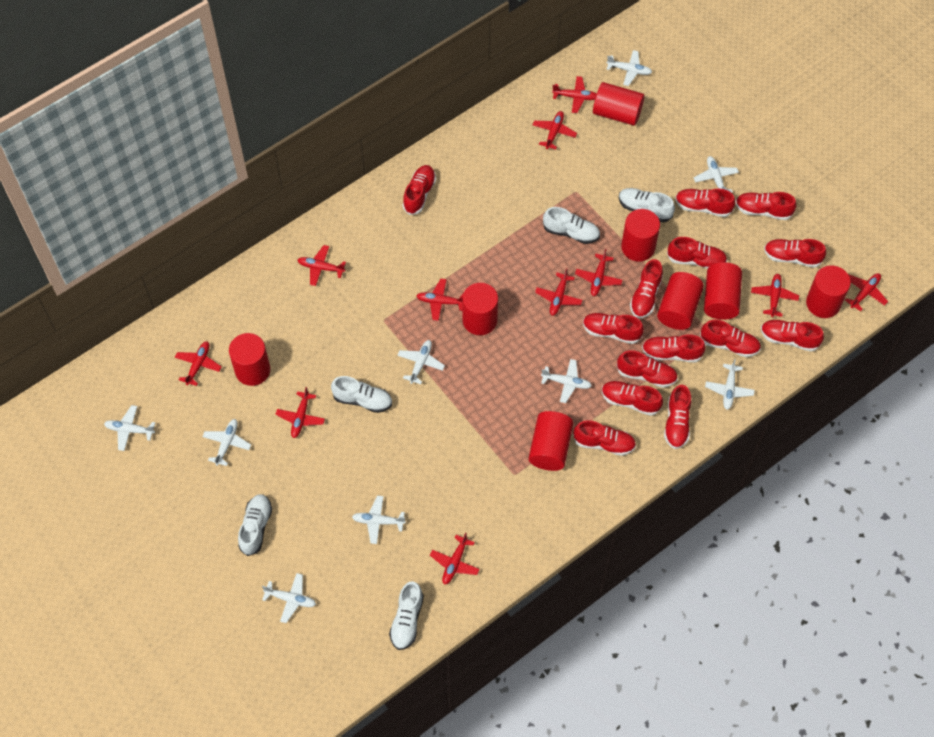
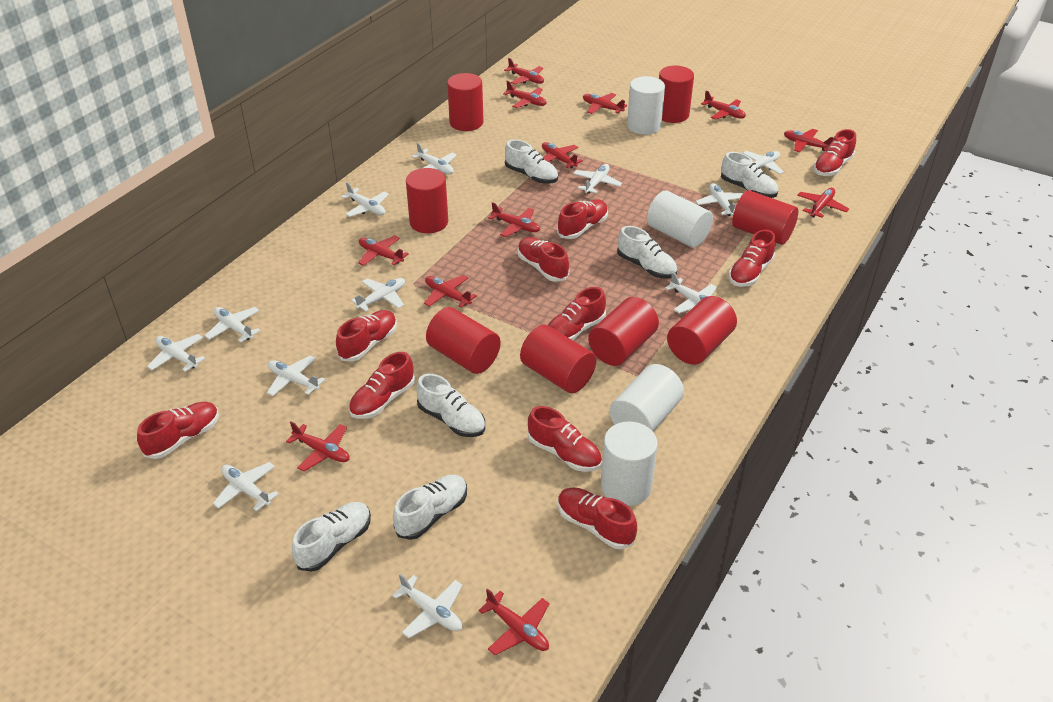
red plane: [175,341,222,386] [276,387,325,438] [298,245,346,286] [417,279,463,321] [430,533,480,585] [533,111,577,149] [535,268,582,316] [552,76,597,113] [575,249,622,296] [751,274,799,317] [845,273,888,311] = 11 -> [286,422,350,472] [358,235,409,266] [424,275,477,308] [478,588,550,655] [488,202,540,237] [503,81,547,108] [504,58,544,85] [542,142,583,168] [583,93,627,114] [701,91,746,120] [784,129,834,153] [797,188,849,218] = 12
red shoe: [403,165,436,215] [573,420,636,456] [583,313,644,344] [602,381,663,416] [617,350,678,388] [630,259,663,318] [642,334,706,362] [664,385,691,449] [667,237,727,269] [675,188,735,217] [700,320,761,357] [735,192,796,220] [761,320,824,352] [764,239,826,268] = 14 -> [137,402,219,459] [336,310,397,362] [349,352,415,419] [518,237,570,282] [528,406,602,472] [548,287,606,340] [557,199,608,239] [558,487,637,549] [729,230,776,287] [814,129,856,176] = 10
white cylinder: none = 0 -> [601,421,657,506] [609,364,684,431] [627,76,665,135] [647,191,713,248] = 4
white plane: [104,405,155,451] [202,419,251,466] [262,573,316,623] [352,496,406,544] [397,340,445,384] [541,359,592,403] [607,50,652,86] [694,156,739,193] [705,359,755,410] = 9 -> [147,334,206,372] [205,307,261,343] [213,462,279,511] [267,356,325,396] [341,182,389,217] [351,278,405,312] [392,574,463,638] [412,143,457,174] [573,164,622,194] [665,272,717,313] [696,183,743,216] [742,151,784,174] = 12
white shoe: [238,494,272,556] [331,376,392,413] [389,582,424,650] [543,207,600,244] [619,188,675,222] = 5 -> [292,502,371,572] [393,475,467,540] [416,374,485,437] [505,140,558,184] [617,226,677,278] [721,152,778,198] = 6

